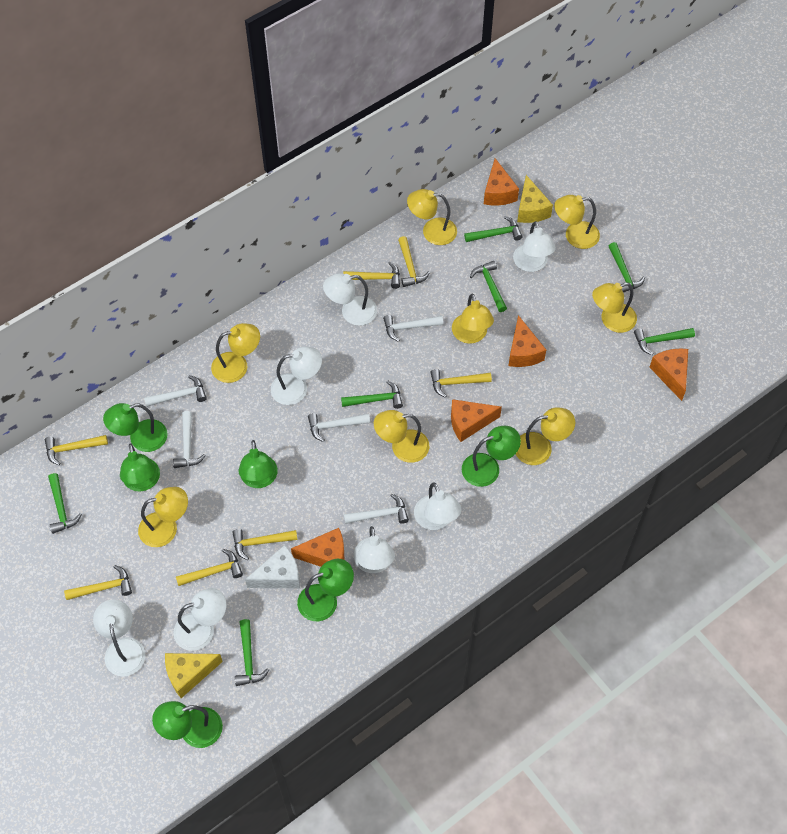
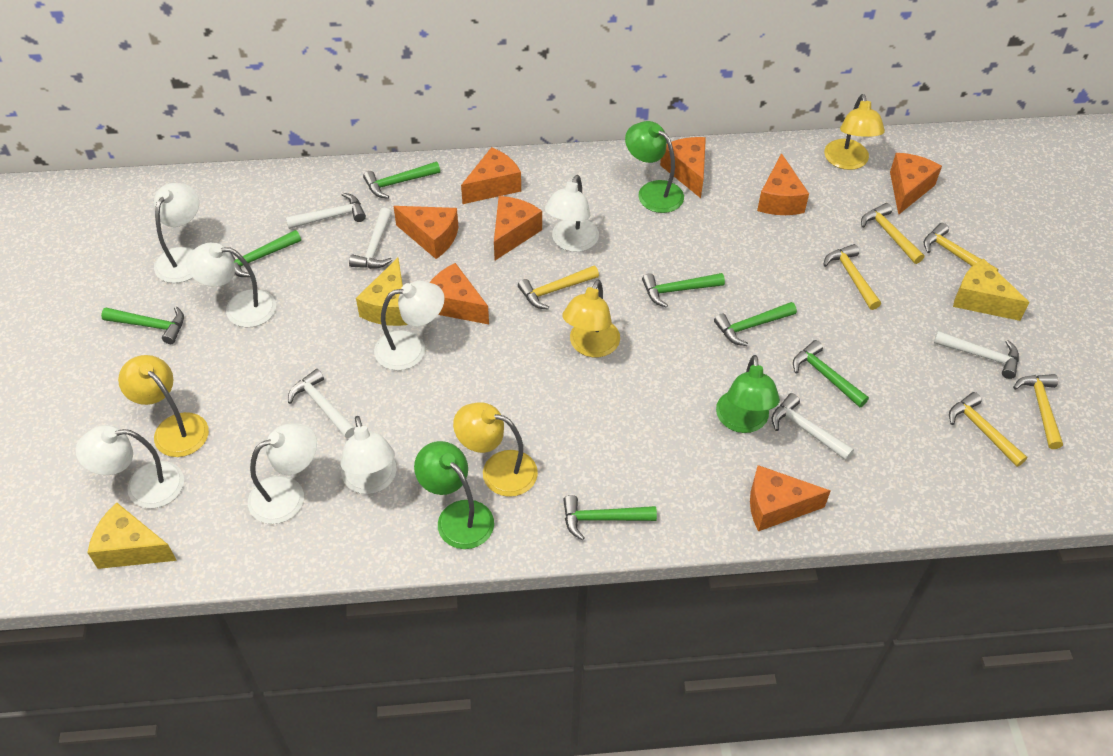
green lamp: [103,403,168,452] [120,443,160,492] [152,701,223,748] [238,440,278,488] [297,559,354,621] [462,426,521,487] = 6 -> [414,441,494,549] [625,121,684,213] [716,355,780,433] = 3
orange cheese: [291,528,344,567] [451,399,502,442] [484,158,519,206] [508,315,546,367] [650,348,688,401] = 5 -> [393,206,458,259] [430,263,489,324] [461,147,521,204] [494,196,542,260] [660,137,706,198] [750,465,831,531] [757,153,809,215] [890,153,942,215] = 8
white cheese: [245,545,300,588] = 1 -> none = 0
yellow cheese: [165,653,223,698] [517,175,553,223] = 2 -> [87,502,177,569] [356,258,408,326] [953,259,1029,321] = 3
yellow hammer: [45,435,108,465] [64,565,132,600] [176,549,243,586] [232,529,297,560] [343,262,400,289] [398,236,430,287] [430,369,492,397] = 7 -> [518,266,599,310] [823,244,881,310] [861,203,924,264] [924,223,999,272] [949,392,1027,467] [1013,374,1063,449] = 6
yellow lamp: [138,487,188,547] [211,323,260,383] [374,410,429,463] [407,189,457,245] [452,294,494,344] [516,408,575,465] [554,195,600,249] [592,283,637,333] = 8 -> [118,355,209,457] [453,402,538,497] [563,280,620,357] [824,94,885,170] = 4

